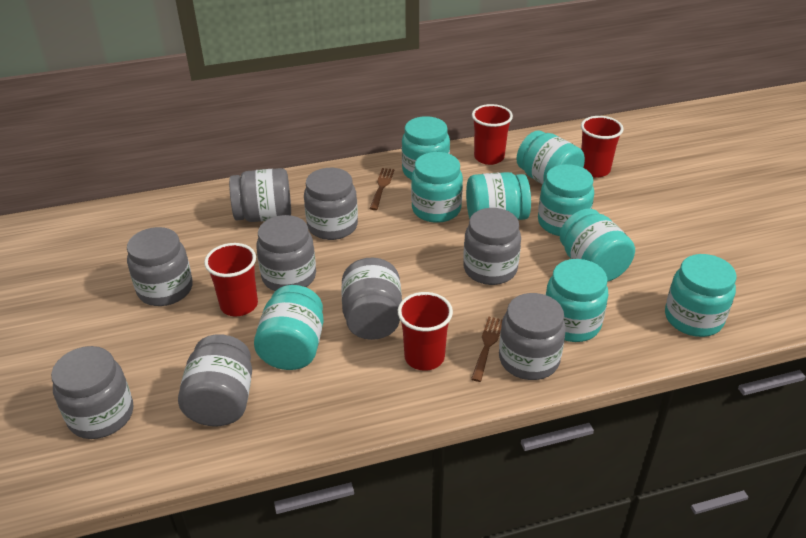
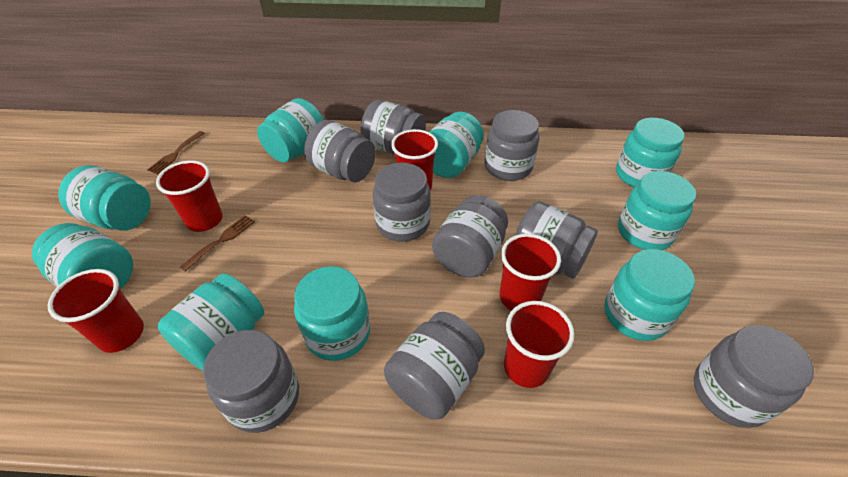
red cup: [204,243,258,316] [398,292,453,371] [472,104,513,165] [581,116,623,178] = 4 -> [48,269,144,353] [156,160,223,232] [391,129,438,190] [500,234,561,311] [504,301,575,388] = 5

